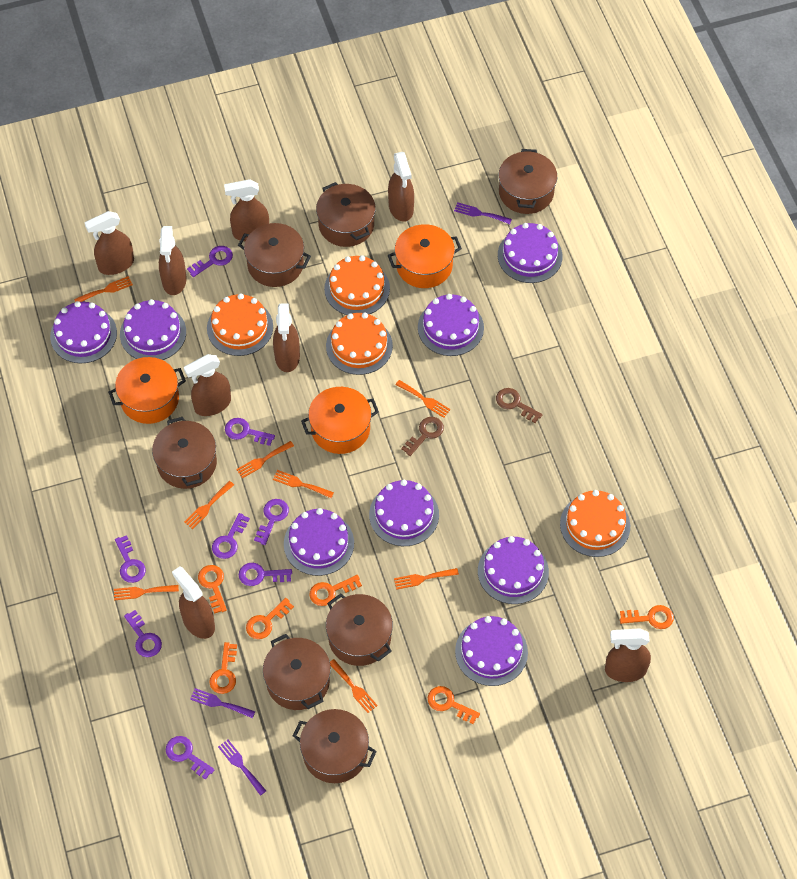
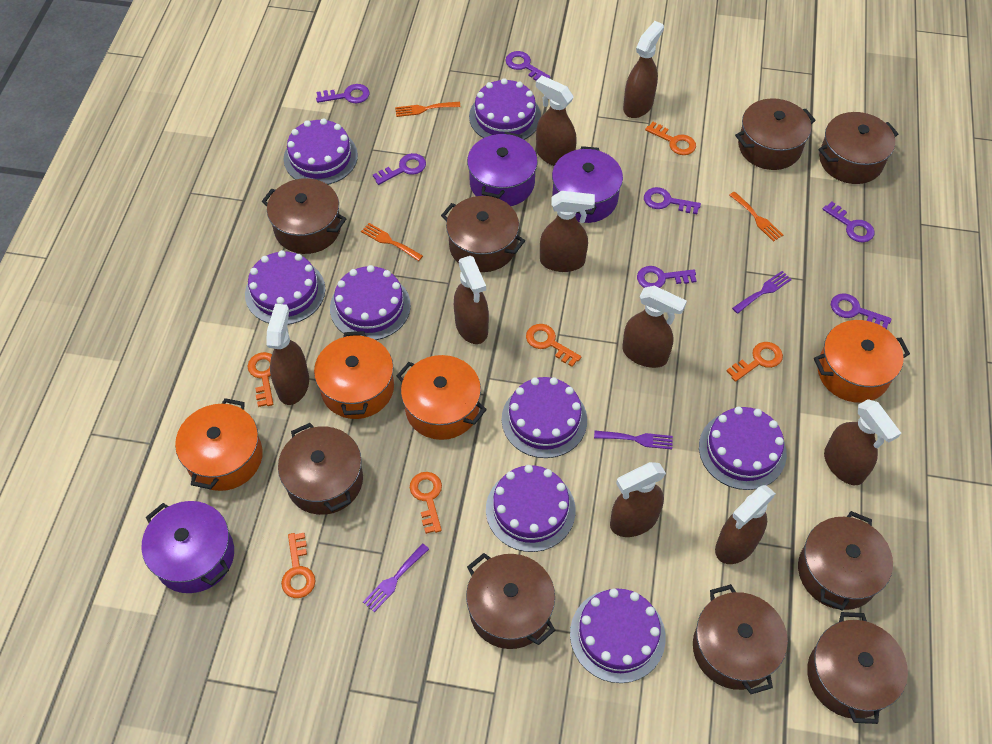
brown key: [401,417,444,456] [496,388,543,423] = 2 -> none = 0
brown pot: [152,417,217,489] [238,223,311,287] [263,634,331,710] [293,709,377,783] [316,182,376,247] [326,593,393,666] [498,149,557,214] = 7 -> [262,178,346,254] [278,423,363,515] [441,196,525,272] [466,553,555,649] [693,584,788,694] [735,98,816,170] [798,511,893,611] [807,612,908,724] [818,112,898,184] = 9
brown spray bottle: [85,211,134,275] [159,226,186,295] [172,566,215,639] [184,354,231,416] [224,179,269,241] [273,303,300,372] [388,152,414,222] [605,628,651,682] = 8 -> [266,304,309,405] [454,256,489,344] [536,76,577,166] [540,191,595,272] [610,462,666,537] [622,286,687,368] [623,21,664,118] [715,485,776,564] [824,399,901,485] = 9
orange cake: [207,294,273,356] [324,255,390,315] [326,313,393,375] [560,490,630,557] = 4 -> none = 0
orange fork: [74,276,133,302] [114,585,179,600] [184,481,234,529] [236,441,294,478] [273,470,334,498] [330,659,378,713] [394,568,459,590] [395,380,450,418] = 8 -> [361,223,423,261] [395,102,461,117] [729,192,783,242] = 3
orange pot: [108,357,186,424] [301,387,379,454] [388,224,462,288] = 3 -> [175,398,263,491] [314,331,394,419] [397,355,487,440] [814,320,910,403] = 4
purple key: [115,535,146,583] [124,610,162,657] [166,736,215,780] [187,246,233,277] [212,513,250,559] [225,418,275,446] [239,563,292,586] [254,499,289,545] = 8 -> [316,84,369,103] [373,153,426,185] [505,51,551,81] [637,266,697,288] [644,187,701,214] [822,202,875,242] [831,293,892,329] = 7
purple pot: none = 0 -> [141,501,234,593] [467,132,538,206] [552,146,623,223] = 3

